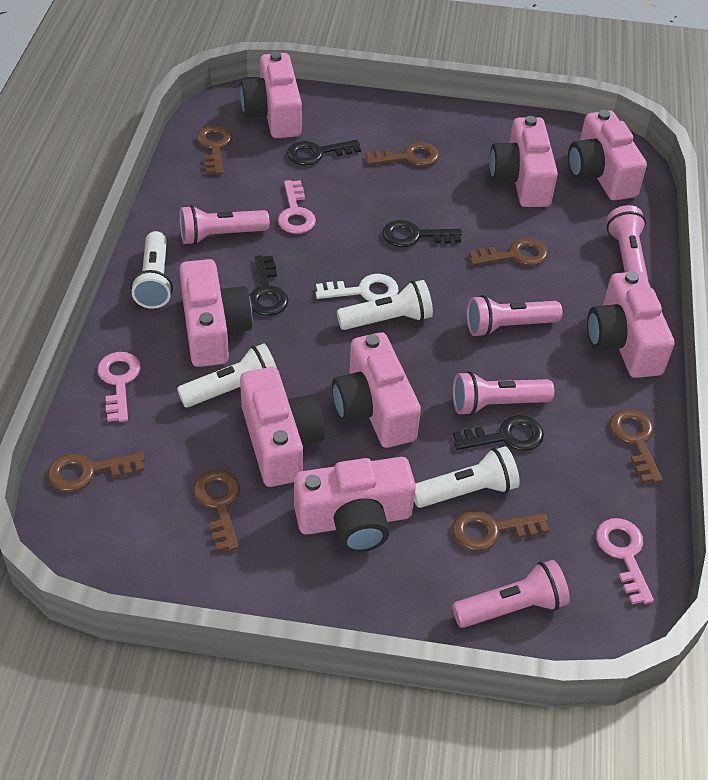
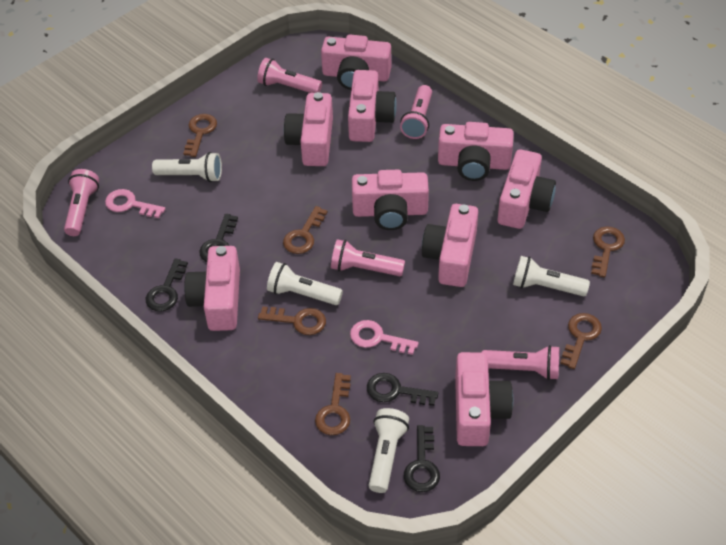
brown key: [48,452,145,492] [193,470,240,552] [196,125,232,174] [365,142,439,166] [452,510,550,551] [469,238,548,266] [610,409,663,483] = 7 -> [183,114,217,157] [258,306,326,335] [283,206,327,254] [315,373,351,435] [560,313,602,369] [591,227,625,277] = 6
pink camera: [179,259,252,367] [240,52,302,138] [240,367,325,487] [294,457,416,553] [332,332,421,448] [489,116,558,207] [568,110,647,200] [587,271,674,378] = 8 -> [184,246,240,331] [284,92,333,166] [321,34,391,90] [348,70,397,142] [352,170,429,230] [422,204,478,287] [438,122,514,181] [455,352,513,446] [498,149,556,229] = 9
pink key: [97,352,141,422] [278,180,316,234] [596,518,654,604] = 3 -> [105,189,165,218] [350,320,419,355] = 2
white key: [315,274,398,301] = 1 -> none = 0

